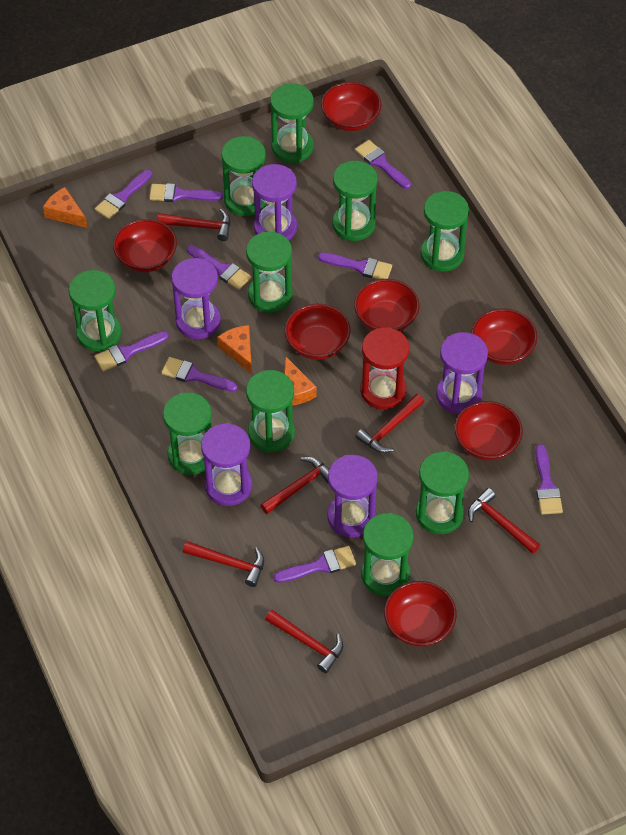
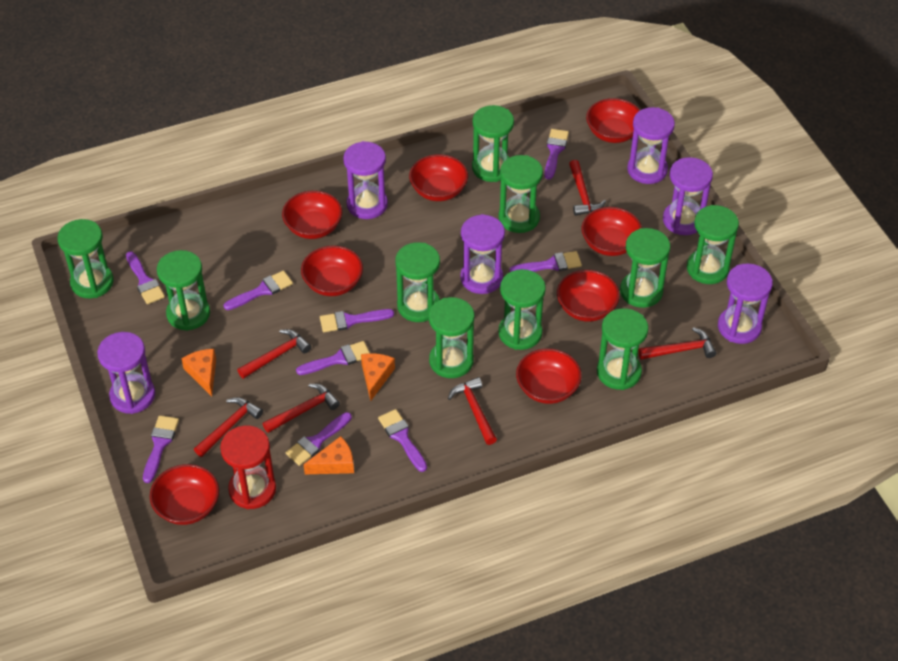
purple hourglass: [171,258,221,339] [201,423,252,506] [252,164,297,240] [327,455,378,537] [436,332,488,414] = 5 -> [97,332,155,414] [343,141,388,219] [460,214,505,294] [627,107,675,184] [663,157,713,235] [718,263,773,344] = 6
red bowl: [113,219,177,272] [285,304,350,360] [321,82,382,131] [354,279,419,331] [384,581,457,647] [454,401,523,460] [471,309,537,365] = 7 -> [150,464,219,525] [282,190,342,239] [301,245,363,296] [409,154,468,201] [516,348,582,404] [557,270,620,322] [581,207,642,256] [586,98,640,143] = 8

